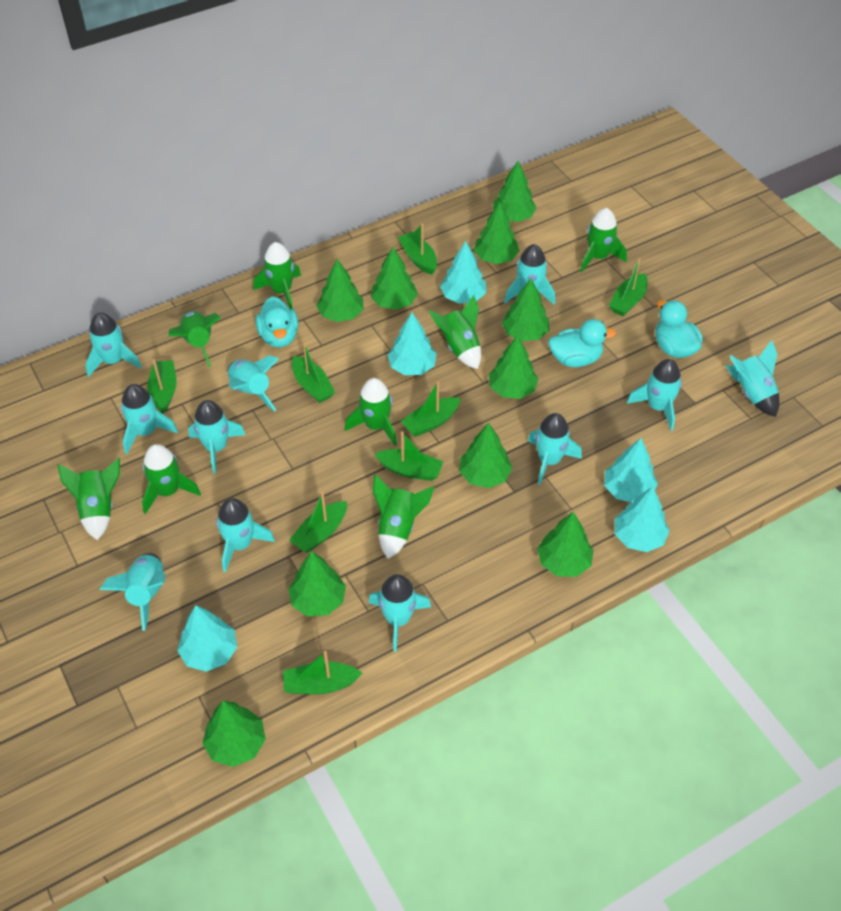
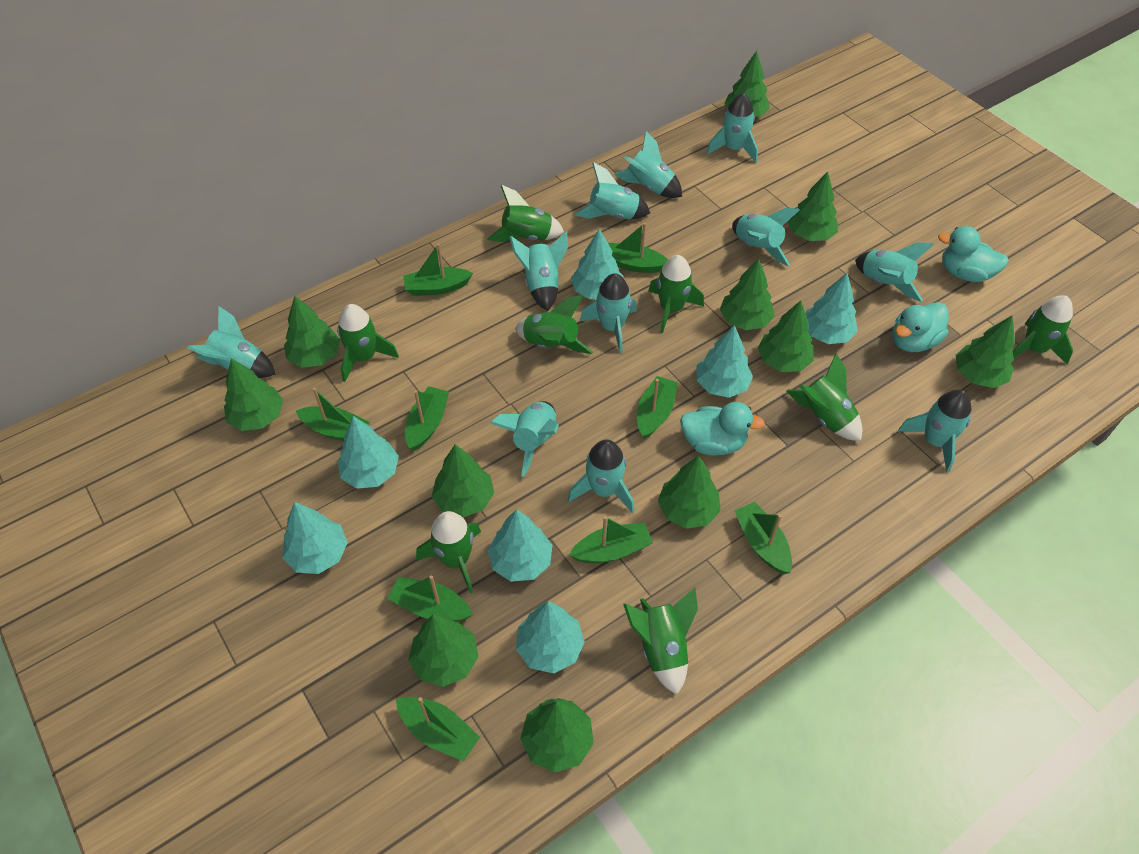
green boat: [147,359,177,414] [283,651,362,694] [289,492,347,553] [292,343,335,403] [375,431,443,481] [398,224,437,275] [401,381,461,437] [609,258,648,316] = 8 -> [296,388,370,441] [387,575,473,621] [396,697,480,762] [403,243,473,296] [405,386,449,451] [569,516,653,563] [608,223,668,273] [637,376,678,439] [735,502,792,574] = 9
green tree: [202,701,266,767] [288,551,346,616] [317,259,364,322] [371,247,418,310] [459,423,512,488] [474,202,519,264] [489,335,538,399] [493,161,537,222] [502,278,549,341] [537,512,593,577] = 10 -> [224,358,283,431] [284,296,340,368] [409,615,478,687] [432,444,494,517] [520,698,594,773] [658,456,721,529] [720,259,774,330] [724,51,770,117] [758,301,814,372] [788,172,838,241] [956,316,1015,388] = 11
turquoise tree: [177,605,237,672] [388,312,437,375] [440,241,486,304] [604,438,658,503] [615,486,670,552] = 5 -> [282,502,348,574] [337,416,399,489] [488,509,552,581] [516,601,585,673] [571,229,624,299] [696,325,753,398] [806,273,858,344] = 7

